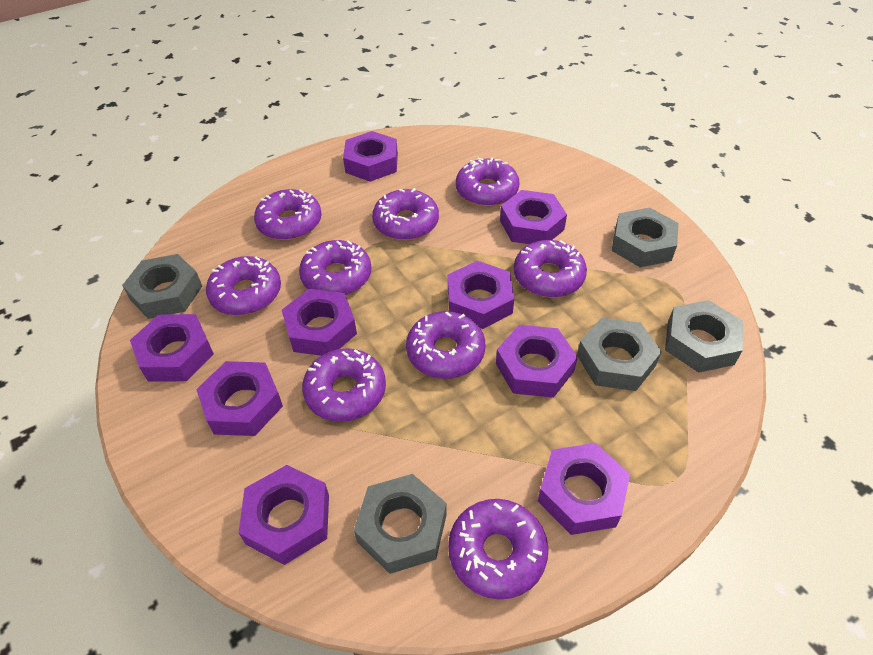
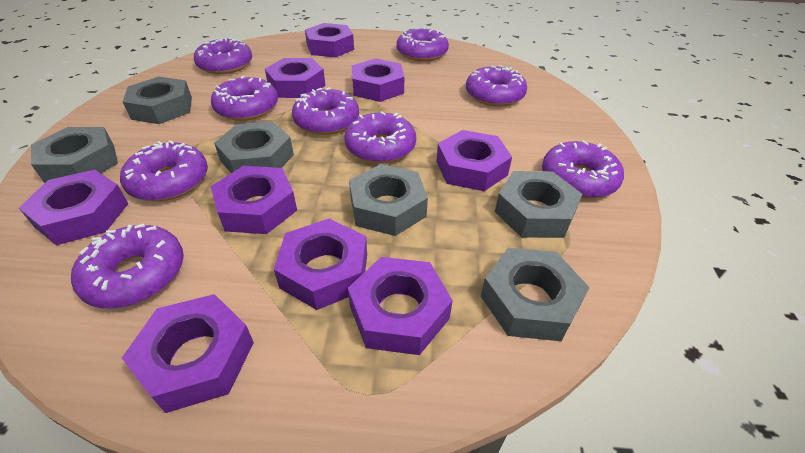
grey nut: [122,254,202,319] [354,474,447,574] [577,318,662,391] [612,208,679,267] [665,300,743,373] = 5 -> [31,127,118,183] [123,77,192,124] [214,121,294,173] [349,164,428,236] [481,248,590,341] [495,171,582,238] = 6

